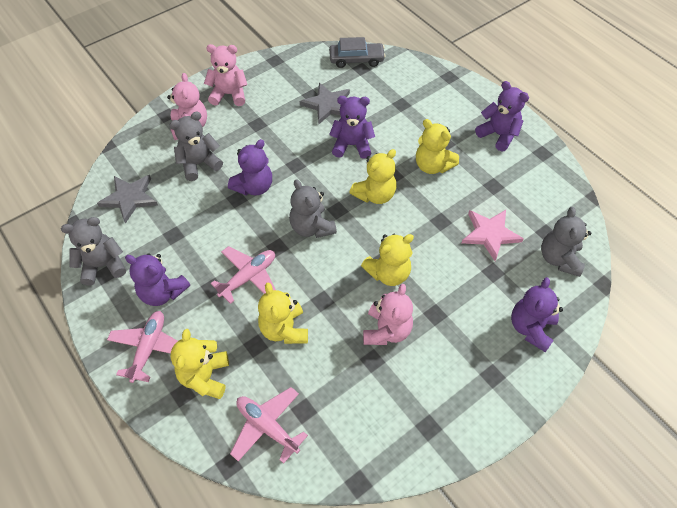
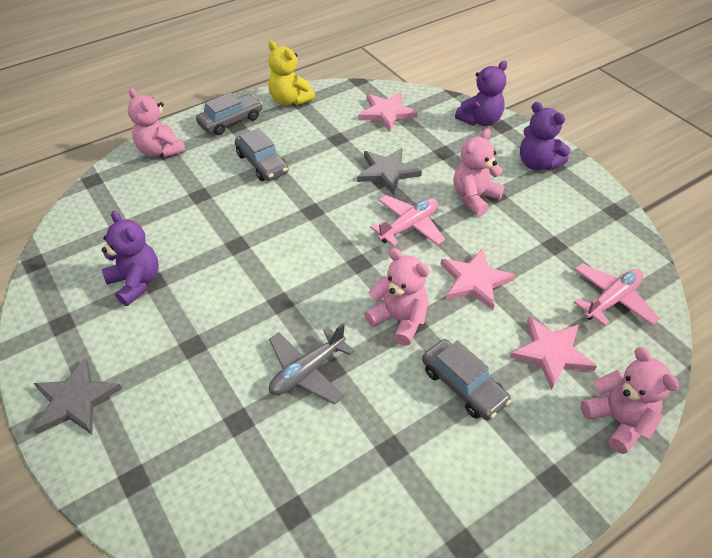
grey car: [329,37,386,68] = 1 -> [196,92,263,135] [235,128,289,181] [422,339,512,420] = 3
grey plane: none = 0 -> [269,323,355,405] = 1
grey teddy bear: [61,217,126,286] [170,112,223,181] [289,179,337,238] [541,207,592,277] = 4 -> none = 0
pink plane: [107,311,178,383] [211,246,276,304] [230,387,308,464] = 3 -> [370,195,445,246] [574,263,660,326] = 2
pink star: [462,210,524,261] = 1 -> [358,93,418,131] [441,248,516,310] [510,317,597,390] = 3
pink teddy bear: [167,73,207,140] [204,44,247,106] [363,284,413,345] = 3 -> [128,88,186,157] [364,248,430,346] [454,129,505,216] [581,347,679,454] = 4
purple teddy bear: [125,253,190,306] [228,139,272,196] [329,96,375,159] [475,81,529,152] [511,277,563,352] = 5 -> [102,210,159,306] [455,61,507,126] [520,102,570,170] = 3
yellow teddy bear: [171,329,229,399] [258,282,308,344] [349,149,396,204] [361,234,414,286] [416,119,459,174] = 5 -> [268,41,315,105] = 1

